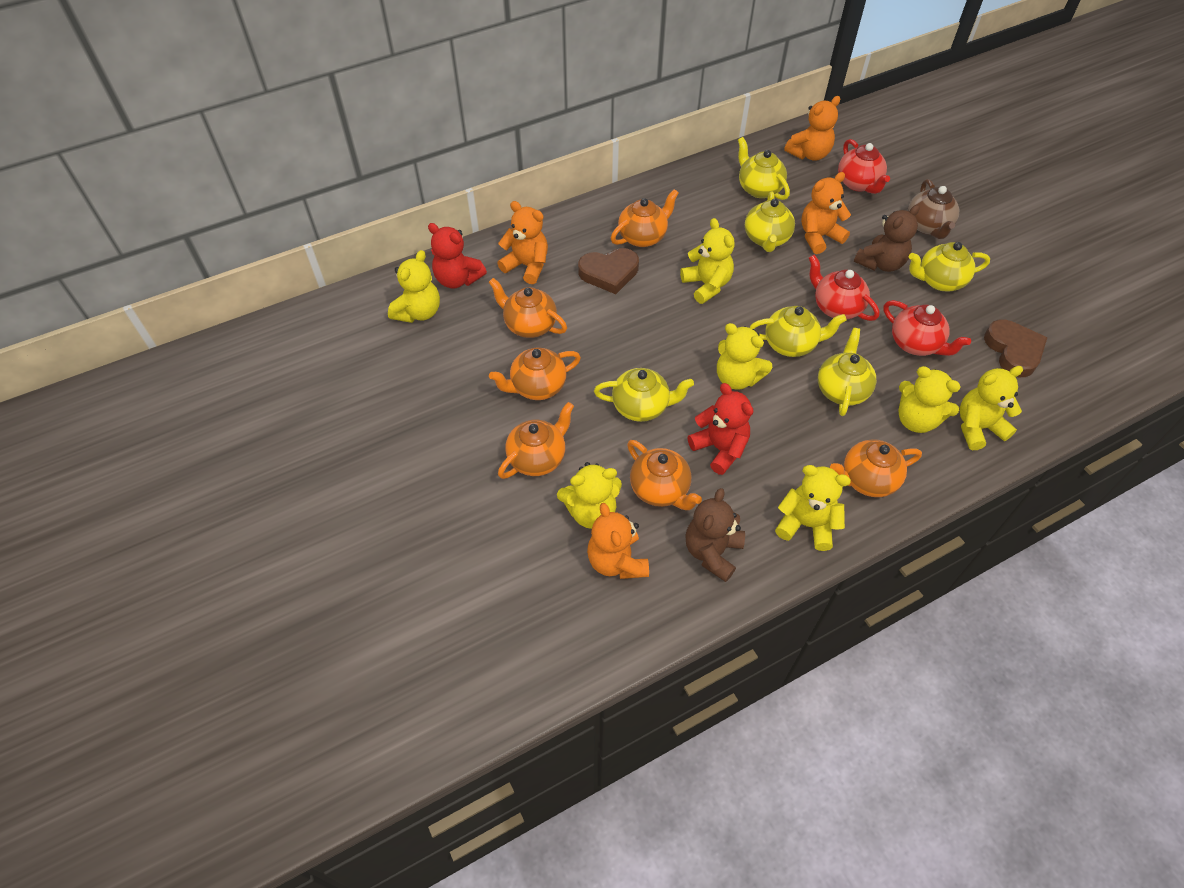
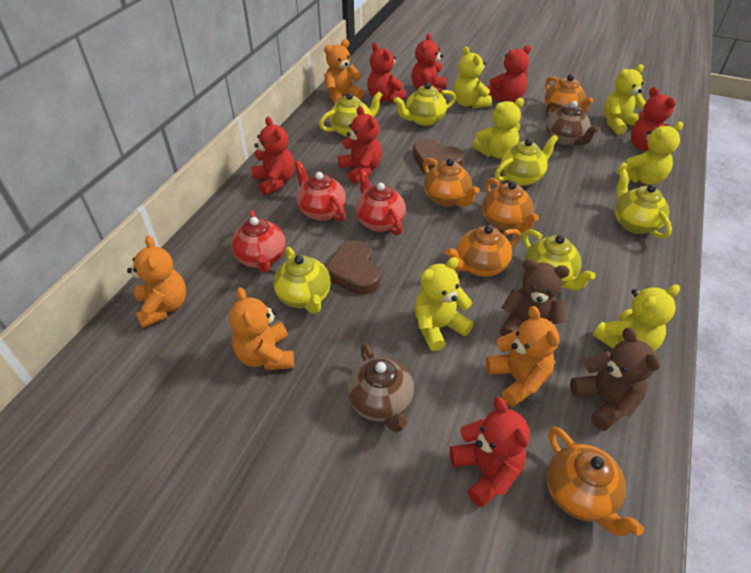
brown teapot: [908,179,960,239] = 1 -> [347,342,414,433] [546,101,599,146] = 2
orange teapot: [489,278,567,338] [489,348,581,400] [498,402,574,479] [611,189,679,247] [627,440,702,510] [830,439,922,497] = 6 -> [423,158,480,207] [445,225,521,277] [482,178,539,233] [544,74,594,113] [547,426,644,536] = 5
red teddy bear: [428,223,487,289] [688,383,753,475] = 2 -> [251,116,295,195] [338,106,382,184] [367,42,406,103] [411,33,447,95] [450,397,530,508] [487,45,531,102] [631,87,675,151] = 7
yellow teddy bear: [388,250,440,323] [557,462,622,529] [680,218,735,304] [717,323,772,390] [775,465,851,551] [898,366,960,433] [960,366,1023,450] = 7 -> [414,257,474,352] [453,46,492,108] [472,98,524,159] [593,284,680,351] [604,64,646,135] [617,122,683,185] = 6

